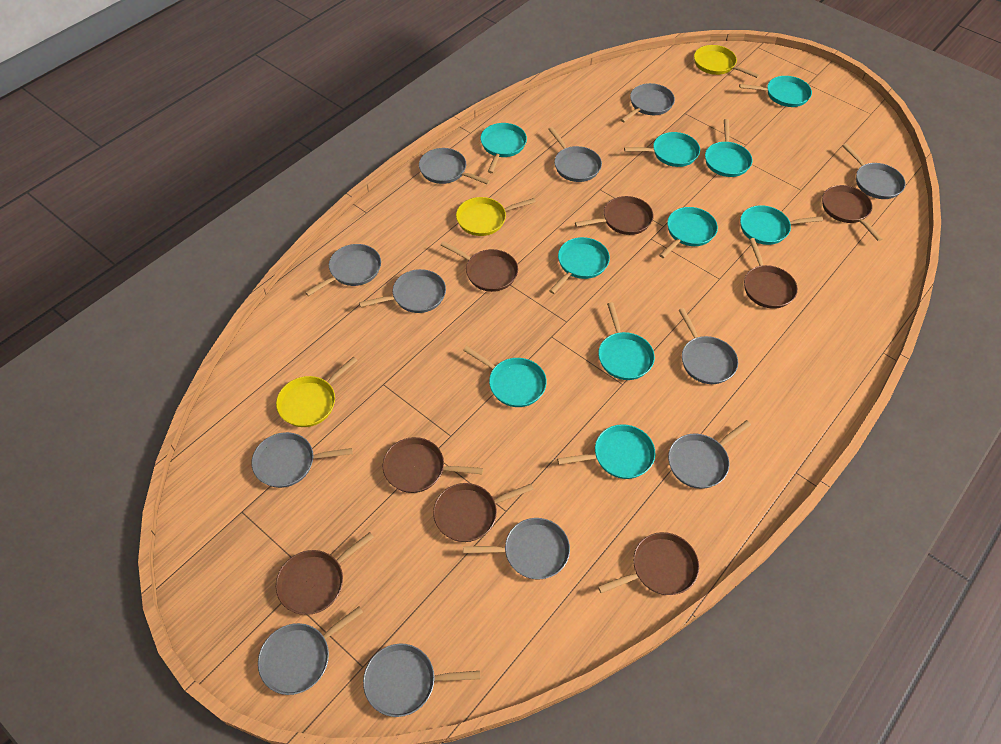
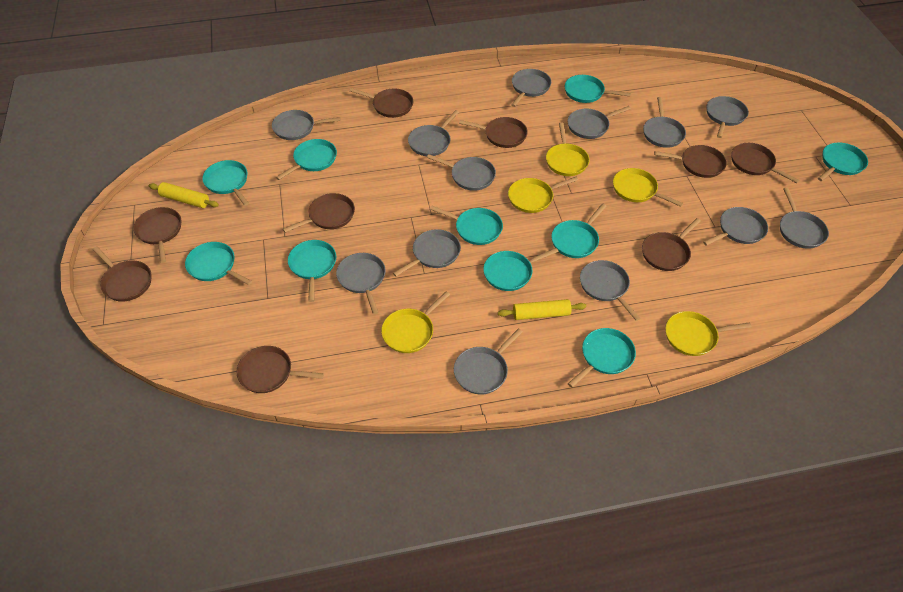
brown pan: [276,532,374,615] [383,437,483,493] [433,483,534,542] [441,241,518,292] [575,196,654,235] [598,532,699,595] [744,238,798,309] [822,185,883,241] = 8 -> [92,246,152,301] [133,207,181,263] [236,346,324,393] [283,193,355,233] [349,88,413,118] [459,117,528,148] [642,218,701,271] [654,145,727,178] [731,143,800,183] = 9
grey pan: [251,432,353,488] [258,606,363,695] [305,244,381,296] [359,269,446,313] [363,644,480,717] [419,148,490,185] [463,518,570,580] [548,127,602,182] [620,83,675,122] [668,420,751,489] [679,308,738,384] [842,143,906,199] = 12 -> [272,110,341,140] [336,253,386,314] [393,229,461,277] [408,110,459,156] [427,154,496,191] [454,328,523,394] [511,69,551,107] [568,106,631,139] [580,260,640,321] [643,97,686,148] [703,207,768,246] [706,96,749,138] [780,187,829,249] = 13
yellow pan: [276,357,357,427] [456,197,536,236] [694,45,760,78] = 3 -> [381,291,450,353] [508,177,578,213] [546,123,590,176] [613,168,683,207] [665,311,752,356] = 5
yellow rolling pin: none = 0 -> [149,182,219,208] [498,299,586,320] = 2

